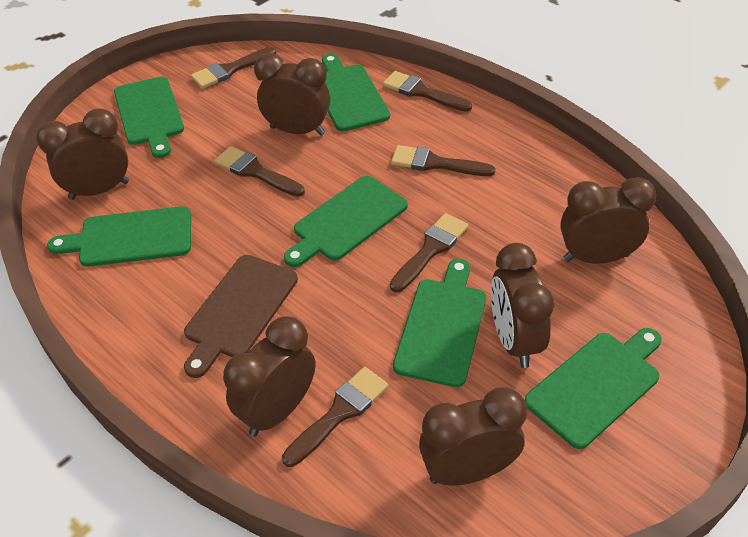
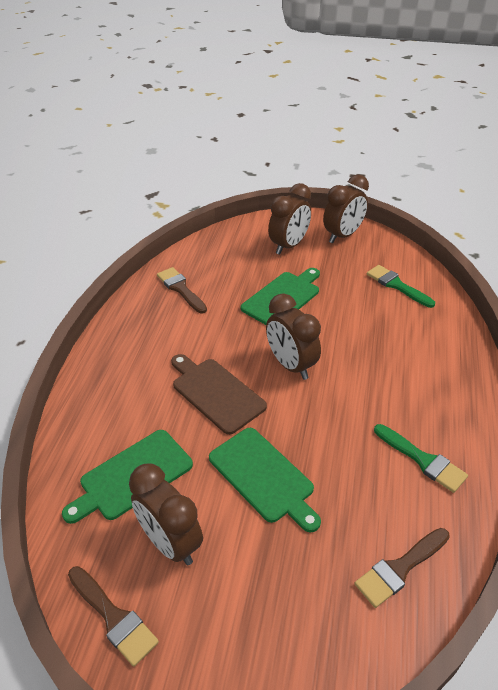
brown brush: [191,47,277,89] [214,146,305,197] [282,367,389,467] [383,71,472,112] [390,213,468,292] [391,145,496,176] = 6 -> [68,566,159,667] [157,267,207,313] [354,528,450,608] = 3
brown clock: [36,108,129,200] [223,316,316,437] [254,53,330,135] [419,387,527,486] [491,243,554,368] [560,177,656,264] = 6 -> [129,463,203,565] [266,293,321,380] [268,183,311,255] [323,175,369,243] = 4
green brush: none = 0 -> [367,265,435,308] [374,424,468,493] = 2
green cutting board: [47,206,191,267] [114,76,184,158] [284,176,408,267] [322,54,390,131] [393,259,486,387] [525,328,662,449] = 6 -> [62,430,193,524] [209,428,321,532] [241,268,320,325] = 3

